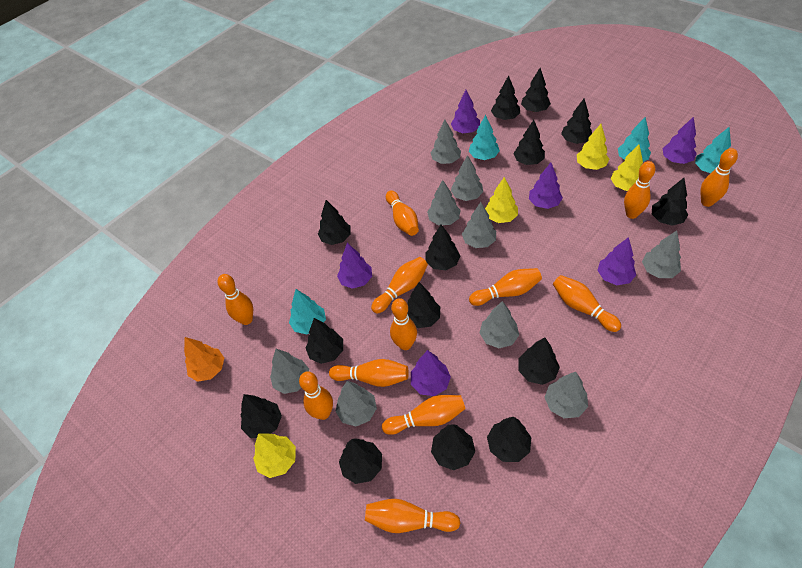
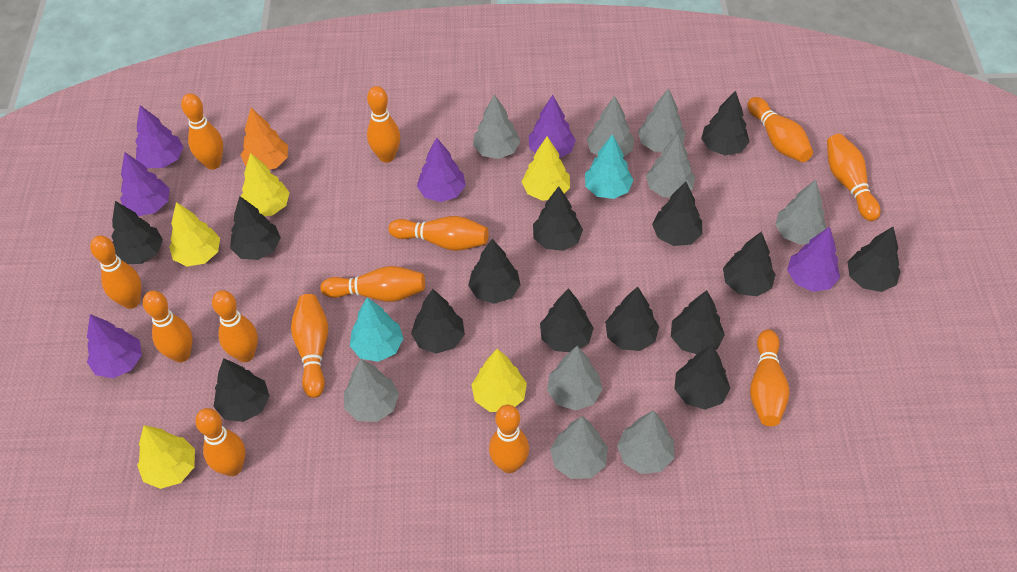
orange bowling pin: [217,274,253,325] [299,371,333,420] [329,359,409,387] [365,499,460,533] [371,257,428,314] [382,395,466,435] [386,191,419,236] [390,298,417,350] [469,268,542,306] [553,275,621,332] [624,161,655,219] [701,148,738,207] = 12 -> [90,235,141,309] [143,290,193,362] [181,93,223,170] [195,408,245,476] [212,290,258,362] [291,294,328,398] [320,266,425,302] [367,86,400,163] [388,216,488,251] [489,405,529,473] [747,97,813,162] [750,329,790,426] [827,134,880,221] = 13
turquoise tree: [289,289,326,335] [469,115,500,160] [618,117,651,162] [695,127,731,173] = 4 -> [350,297,404,362] [585,134,633,199] = 2
yellow tree: [253,433,296,478] [485,177,518,223] [577,124,609,170] [611,144,643,191] = 4 -> [137,425,195,489] [169,202,220,267] [241,153,290,216] [471,349,527,412] [522,136,570,201] = 5

